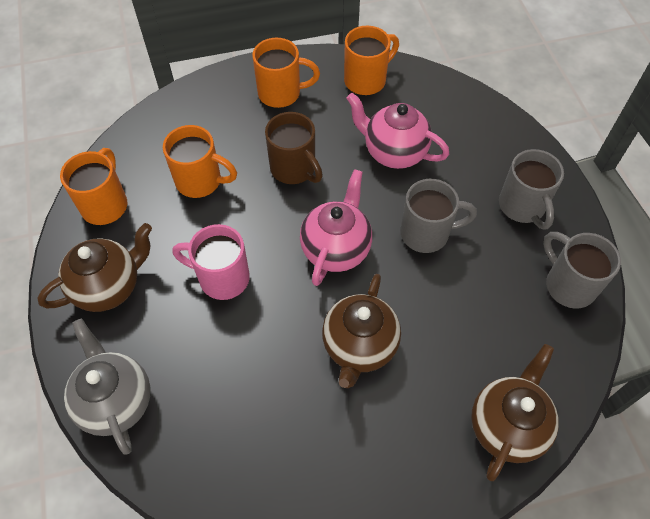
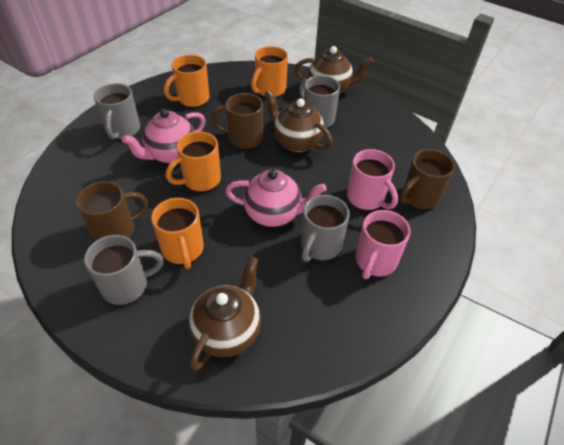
brown mug: [265,112,323,184] = 1 -> [76,181,148,241] [211,93,263,149] [400,149,455,209] = 3
grey mug: [401,179,477,253] [499,149,564,230] [543,232,621,309] = 3 -> [84,235,164,305] [94,83,140,139] [299,75,340,128] [301,195,350,262] = 4
grey teapot: [64,318,150,455] = 1 -> none = 0
pink mug: [172,224,250,300] = 1 -> [347,149,398,210] [356,210,410,279] = 2

